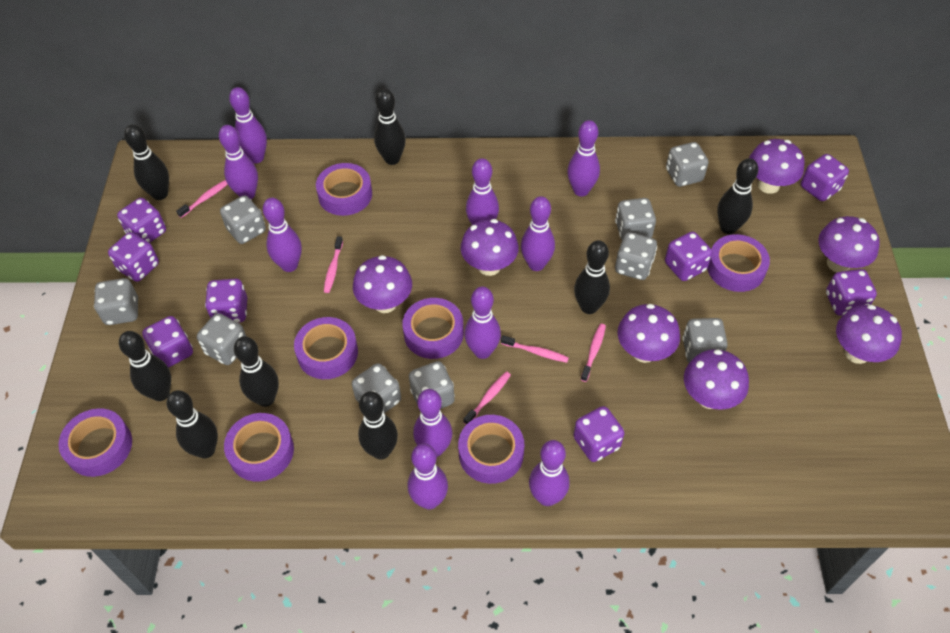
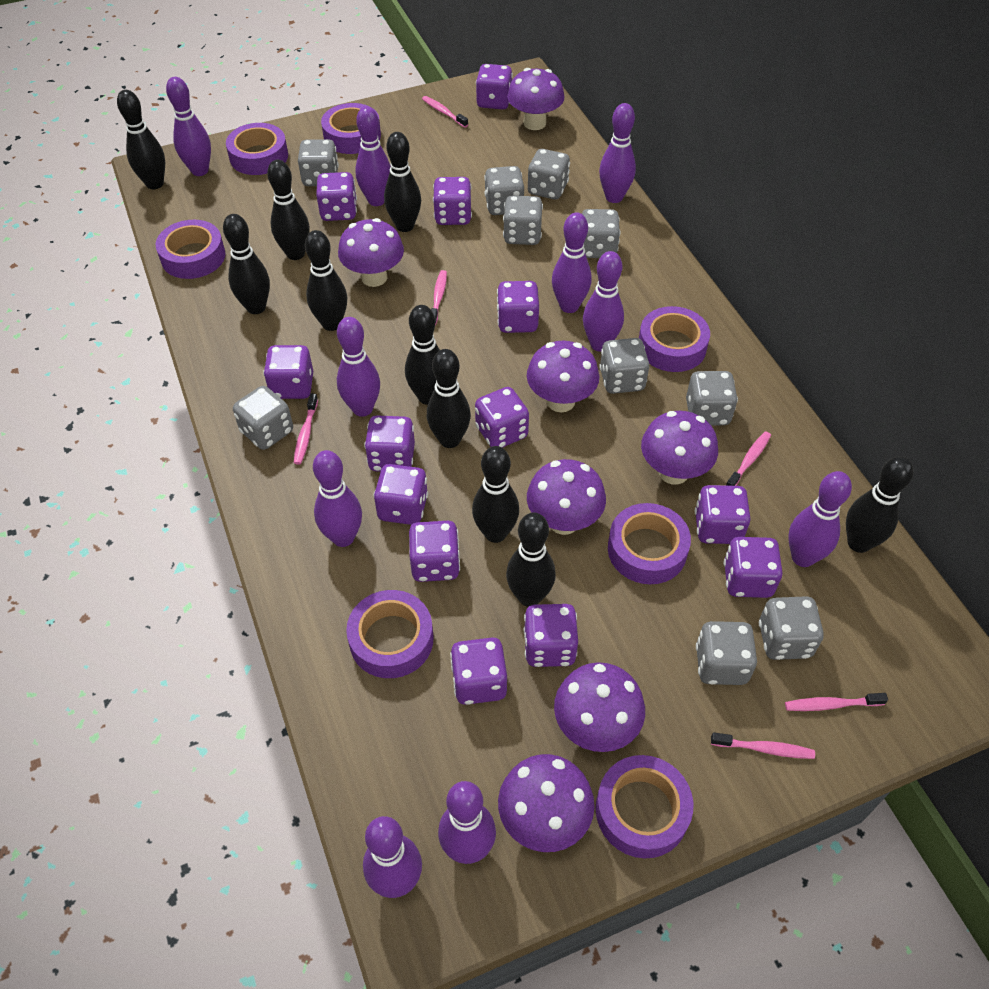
black bowling pin: [119,331,171,401] [124,124,169,200] [167,390,218,458] [234,336,279,407] [358,391,398,460] [374,88,406,165] [574,240,610,314] [717,158,758,234] = 8 -> [117,90,165,189] [223,214,270,314] [267,160,310,260] [305,230,347,331] [384,132,421,232] [405,305,440,405] [427,349,471,448] [472,446,519,543] [506,512,556,607] [846,456,913,553] = 10
grey dice: [94,278,138,325] [197,313,247,365] [220,195,266,244] [352,363,401,413] [409,361,455,409] [615,198,656,240] [615,232,657,280] [666,142,708,187] [682,318,728,363] = 9 -> [233,386,293,450] [298,139,339,186] [484,166,524,215] [503,195,543,245] [528,149,570,199] [582,209,620,258] [599,338,649,394] [686,371,738,425] [696,621,757,685] [759,596,824,660] = 10
pink toothbrush: [176,180,228,218] [324,236,343,293] [463,371,511,425] [501,335,569,363] [581,324,606,382] = 5 -> [294,393,318,465] [422,96,468,128] [431,270,447,325] [711,732,815,759] [726,432,771,486] [785,693,888,711] = 6
purple dice: [108,232,159,282] [117,198,166,243] [142,316,193,368] [205,279,247,323] [573,406,624,462] [665,231,712,281] [801,154,849,201] [826,269,877,316] = 8 -> [263,345,313,399] [316,172,357,221] [364,415,415,472] [374,464,428,525] [409,521,460,582] [433,177,472,225] [450,637,507,705] [475,387,529,448] [476,64,513,110] [497,281,539,333] [523,604,578,667] [695,485,751,544] [724,537,783,598] = 13

